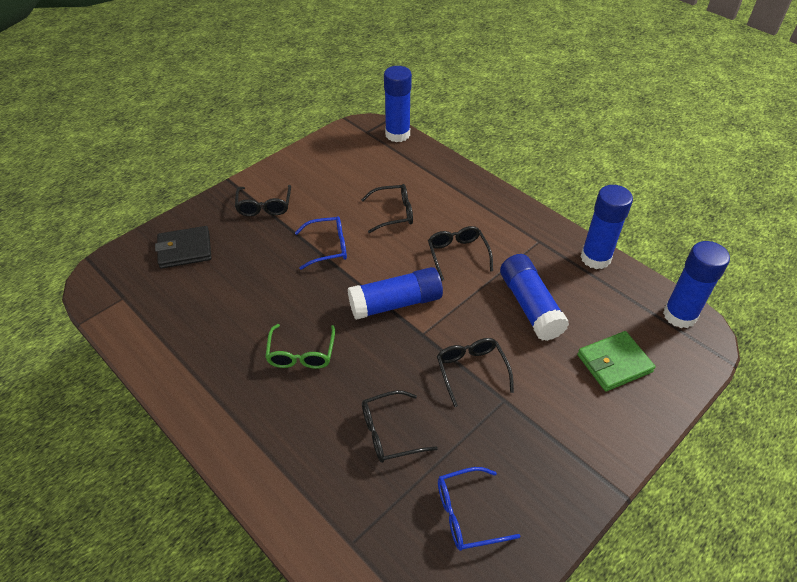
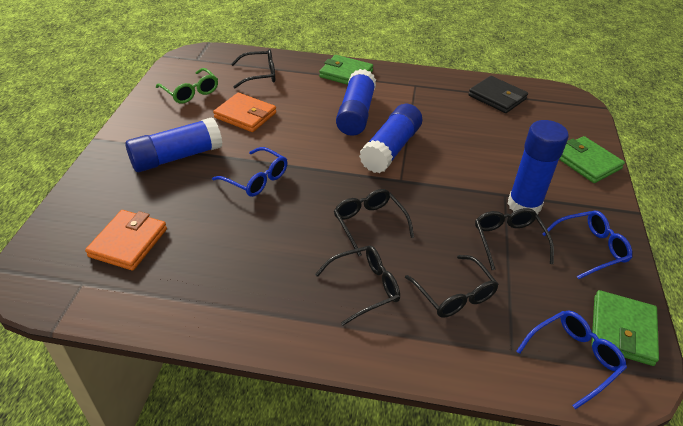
blue glasses: [295,216,347,270] [438,467,520,551] = 2 -> [212,147,287,197] [516,311,627,410] [542,211,632,279] = 3
blue glue stick: [348,267,443,320] [384,66,412,142] [500,254,569,341] [580,185,633,269] [663,241,730,328] = 5 -> [125,117,222,172] [336,69,376,136] [359,104,422,173] [507,120,569,214] = 4
green wallet: [577,331,656,391] = 1 -> [319,55,373,85] [559,136,625,183] [592,290,659,366] = 3
orange wallet: none = 0 -> [85,210,167,271] [213,93,276,132] = 2

